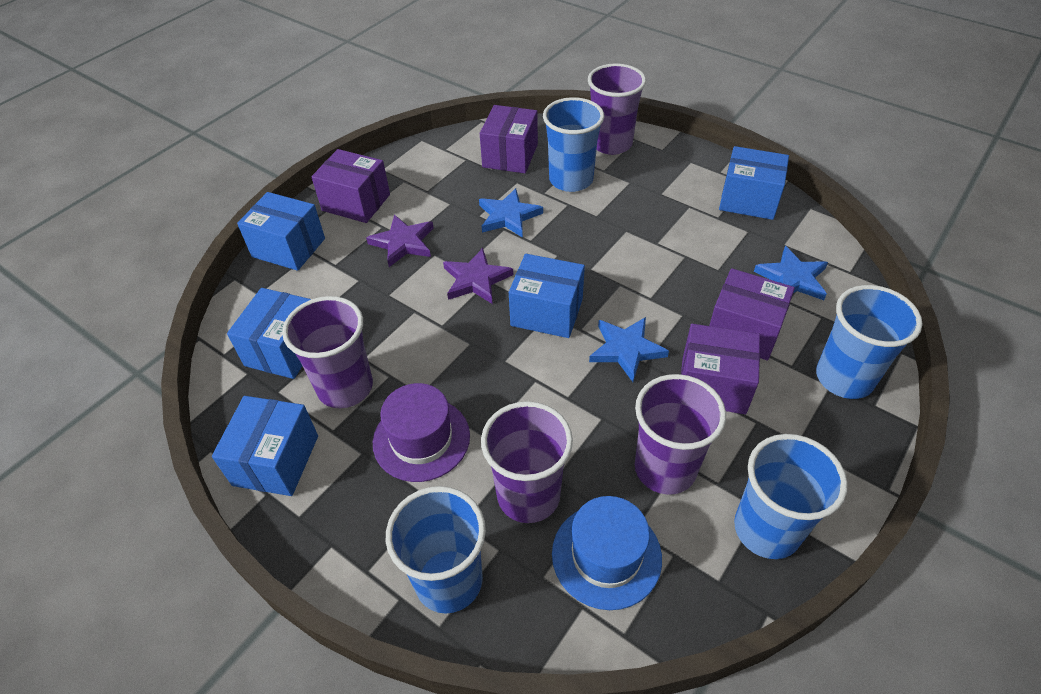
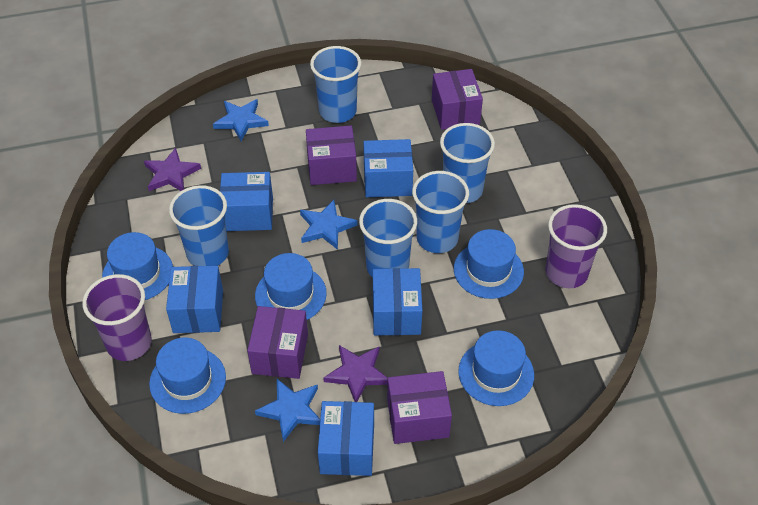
blue cup: [386,486,486,614] [543,97,604,192] [734,434,848,559] [816,285,922,399] = 4 -> [169,185,229,266] [310,46,361,123] [359,199,417,277] [412,171,469,253] [440,123,495,203] = 5
blue hat: [552,496,662,610] = 1 -> [102,232,173,300] [149,338,226,414] [255,253,327,320] [454,229,524,299] [458,330,534,406] = 5
purple cup: [282,296,373,408] [481,401,573,523] [588,63,646,155] [635,374,726,495] = 4 -> [82,274,152,361] [545,204,607,288] = 2
purple hat: [373,383,470,482] = 1 -> none = 0

